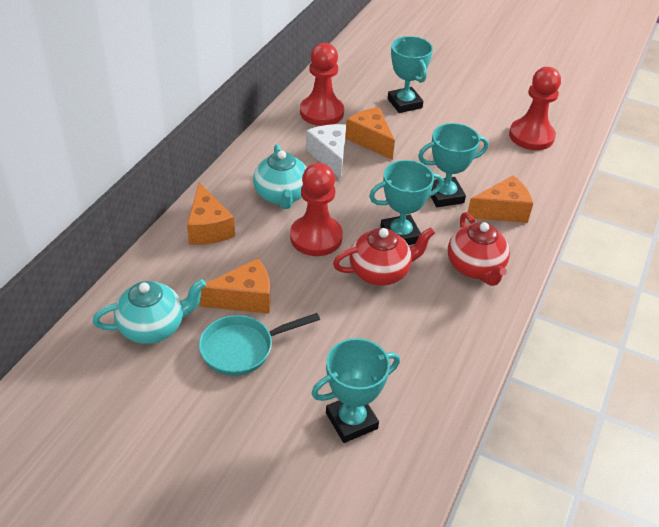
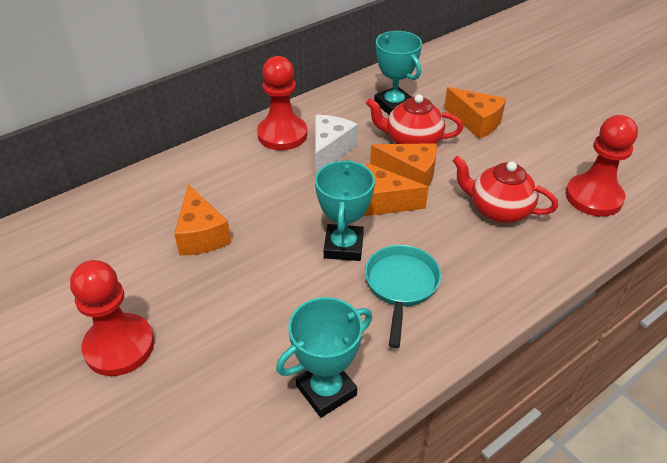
turquoise teapot: [93,279,206,344] [253,144,307,209] = 2 -> none = 0
turquoise trophy: [312,338,400,443] [369,160,444,245] [388,36,433,113] [418,123,488,207] = 4 -> [276,297,372,418] [315,160,375,261] [374,31,422,115] = 3

